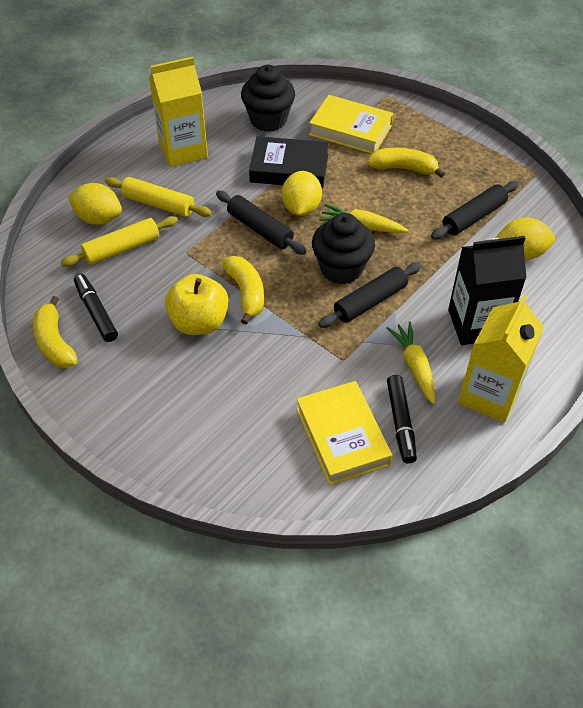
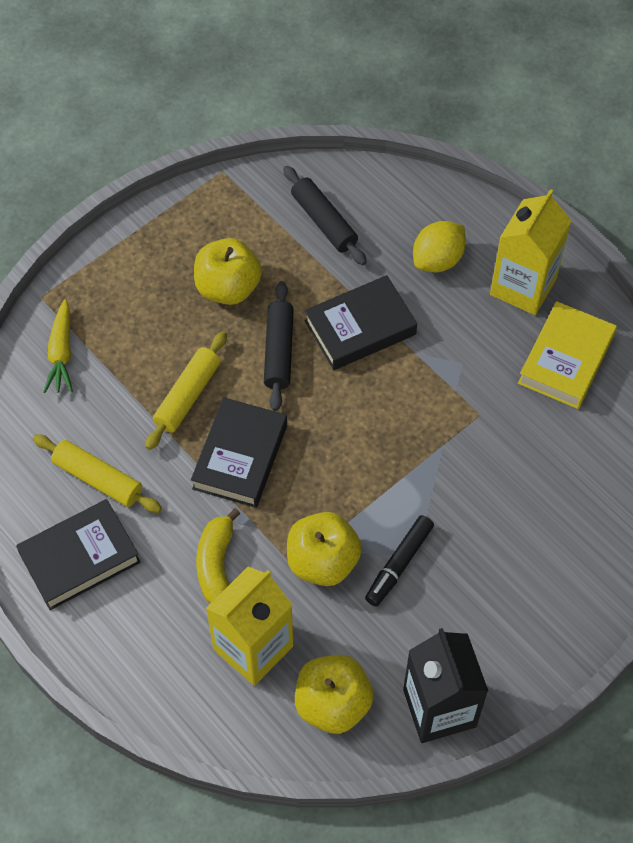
black book: [249,136,329,189] = 1 -> [16,499,141,610] [191,397,287,508] [304,275,417,370] = 3
black cupcake: [241,65,295,132] [312,213,375,284] = 2 -> none = 0
black marker: [74,274,118,342] [387,375,417,463] = 2 -> [365,515,434,607] = 1
black rolling pin: [216,191,307,255] [319,263,421,328] [431,181,518,239] = 3 -> [264,281,294,411] [283,166,367,265] = 2
yellow apple: [165,274,229,335] = 1 -> [194,238,262,305] [287,512,362,586] [295,655,374,734] = 3
yellow banana: [33,296,78,368] [222,256,264,325] [367,148,445,178] = 3 -> [196,508,241,604] = 1
yellow book: [297,381,392,485] [309,95,393,153] = 2 -> [518,301,617,409] = 1
yellow carrot: [319,204,409,233] [386,321,435,404] = 2 -> [43,299,73,393] = 1
yellow lemon: [68,183,122,225] [282,171,322,216] [495,217,555,260] = 3 -> [413,221,466,272] = 1

